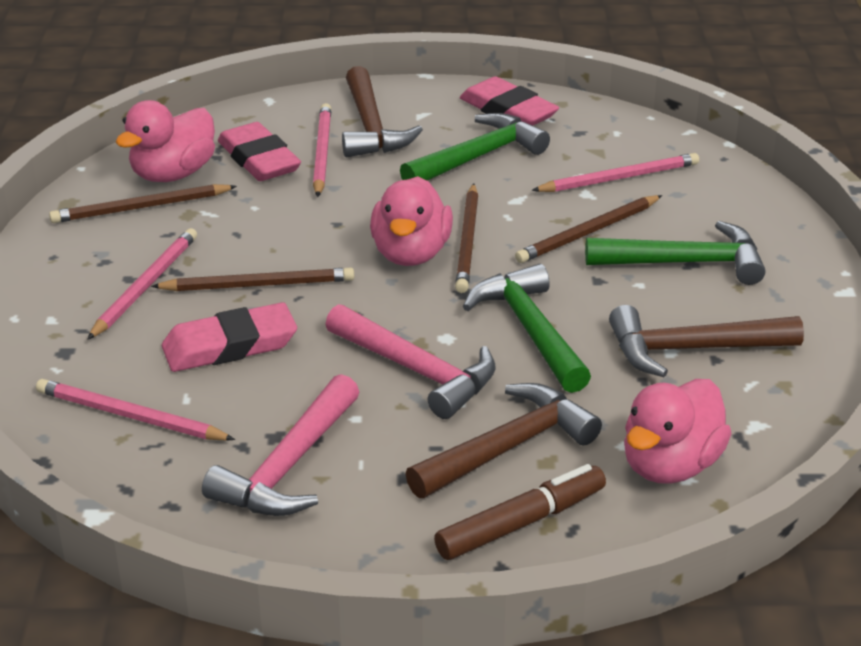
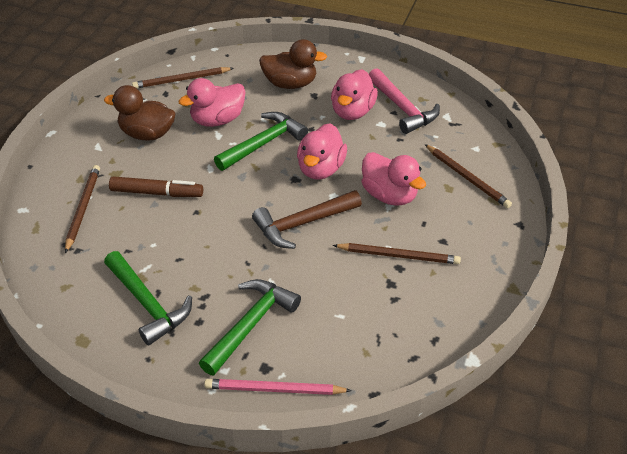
brown duck: none = 0 -> [104,85,176,141] [259,39,327,89] = 2
brown hammer: [342,66,423,157] [405,383,602,498] [609,305,804,377] = 3 -> [252,190,362,249] = 1
pink duck: [116,100,215,182] [370,176,453,266] [624,379,732,484] = 3 -> [178,78,246,127] [297,123,347,180] [331,69,378,120] [362,152,426,206] = 4
pink eraser: [162,302,297,372] [218,122,301,181] [460,76,559,126] = 3 -> none = 0
pink hammer: [202,374,359,516] [325,304,496,419] = 2 -> [369,68,440,134] = 1
pink pencil: [36,379,235,441] [87,228,197,340] [313,103,331,197] [531,153,699,192] = 4 -> [204,379,352,395] = 1

